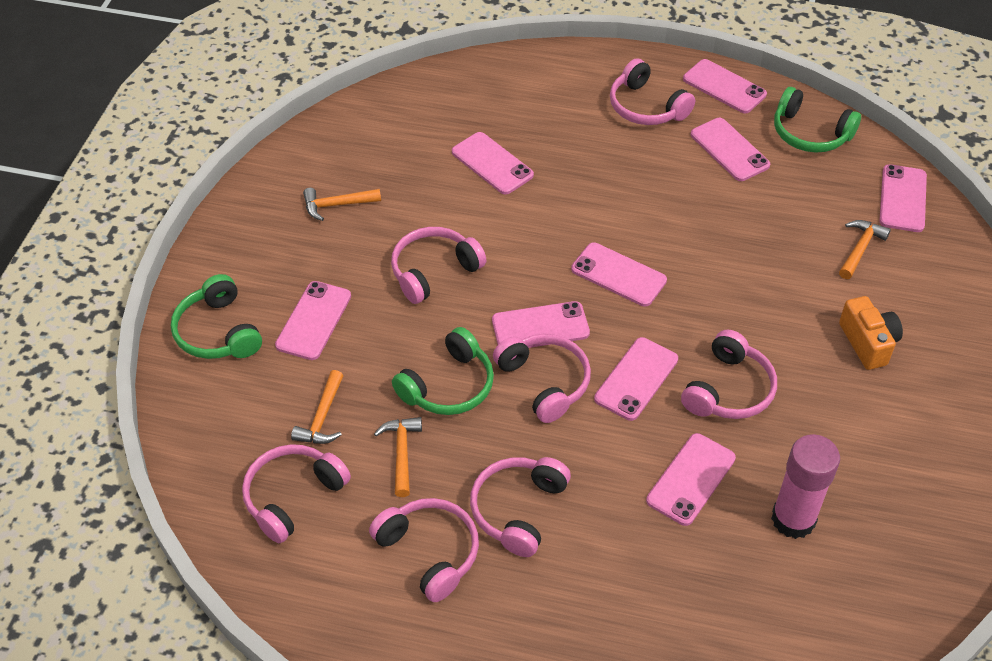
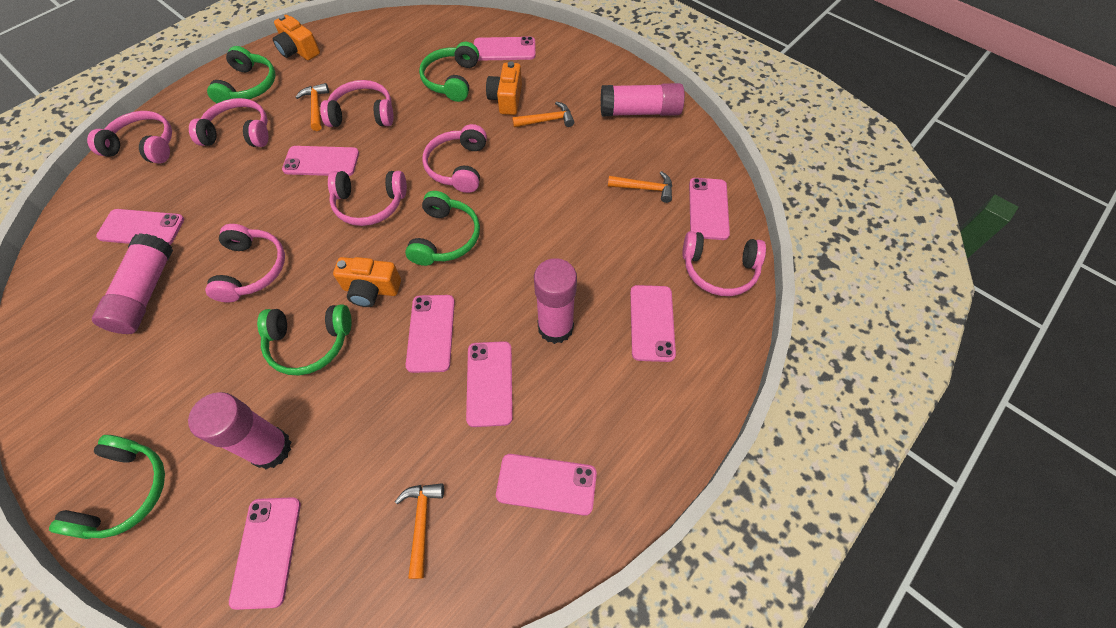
green headphones: [171,274,262,359] [392,327,494,415] [774,87,861,153] = 3 -> [49,435,165,539] [207,46,276,103] [257,304,352,375] [405,191,480,266] [419,42,479,102] = 5
orange camera: [839,296,903,370] = 1 -> [273,15,320,60] [333,257,401,307] [486,61,522,115] = 3
pink glue stick: [771,434,840,539] = 1 -> [92,233,173,334] [188,392,291,469] [534,258,577,344] [601,83,685,116] = 4

